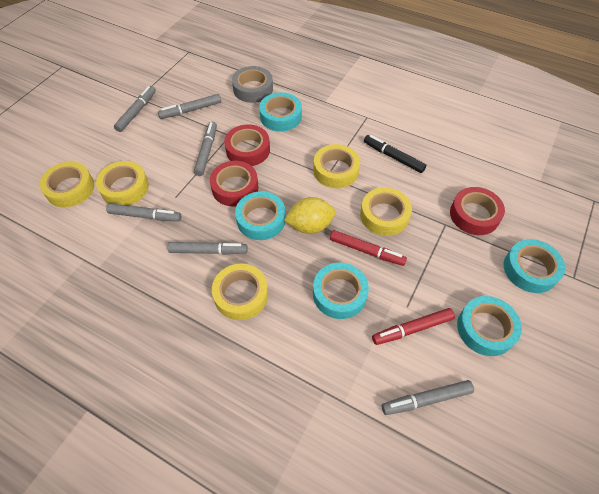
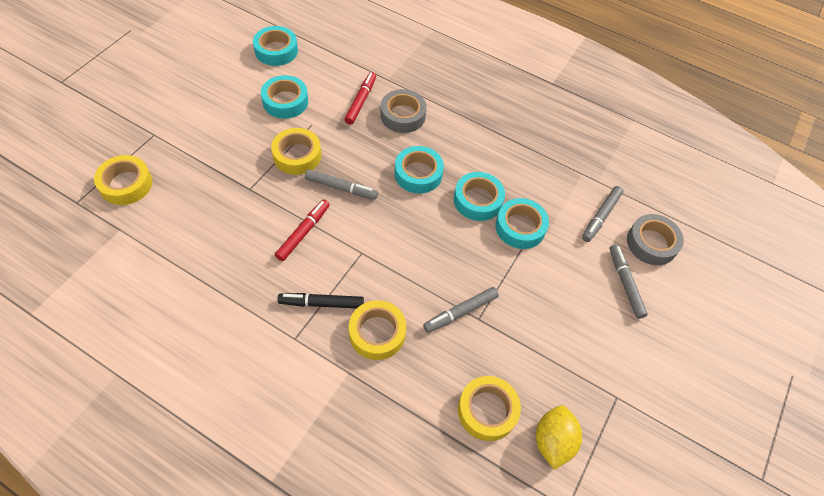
grey marker: [106,203,181,222] [114,86,156,132] [158,94,221,119] [167,242,248,255] [194,122,217,176] [382,380,474,415] = 6 -> [305,169,378,200] [423,287,499,333] [582,186,623,242] [610,244,648,319] = 4
grey tape: [232,66,273,103] = 1 -> [380,89,427,133] [627,214,684,265] = 2
red tape: [210,161,259,207] [224,124,270,166] [450,187,505,235] = 3 -> none = 0
yellow tape: [40,162,94,208] [96,161,149,206] [212,264,268,320] [313,144,360,188] [360,187,412,236] = 5 -> [94,155,152,205] [271,128,321,175] [349,300,406,360] [458,376,521,441] = 4

